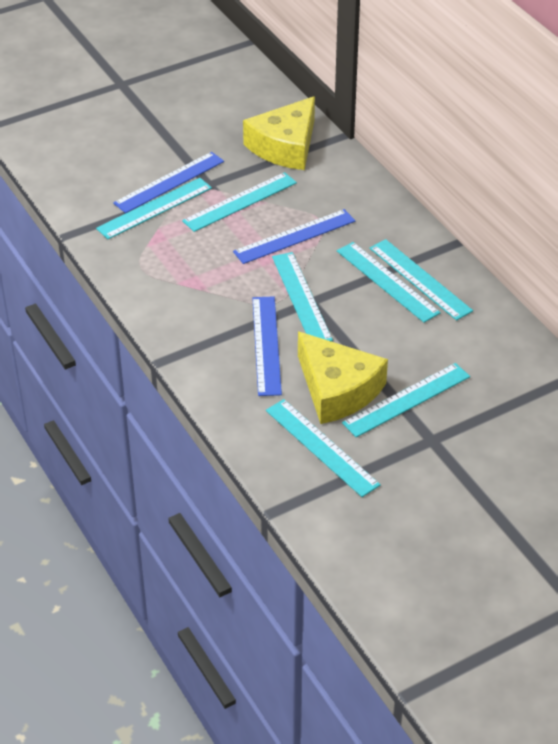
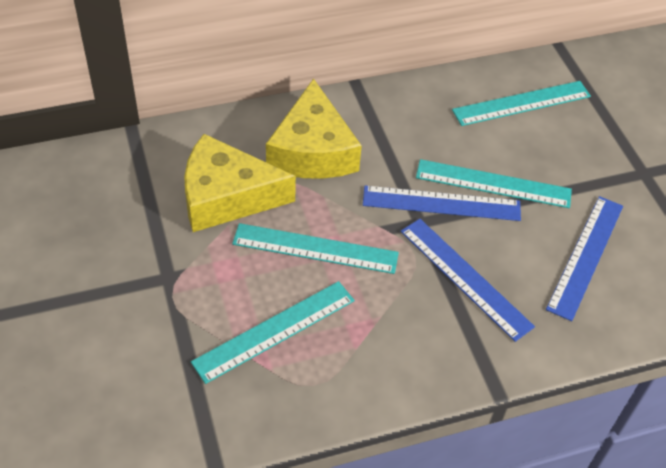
turquoise ruler: [96,178,212,239] [182,172,297,232] [266,399,381,497] [272,252,333,341] [337,242,441,323] [342,363,470,437] [370,239,473,320] = 7 -> [191,281,355,384] [232,223,399,274] [416,159,572,208] [452,81,591,126] = 4

